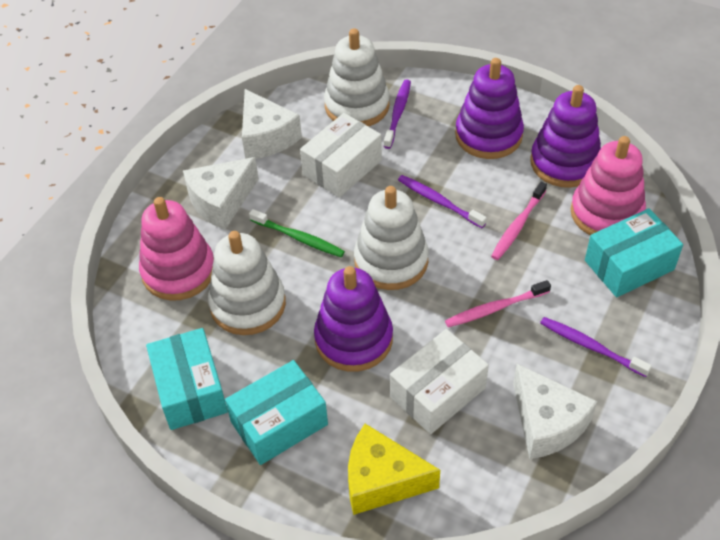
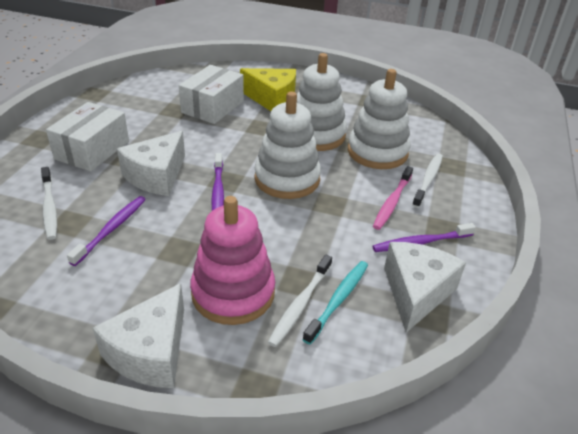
green toothbrush: [249,209,345,257] = 1 -> none = 0
pink stacking toy: [139,197,214,301] [571,136,646,235] = 2 -> [190,196,275,325] = 1
pink toothbrush: [445,280,551,327] [491,182,547,260] = 2 -> [373,166,413,230] = 1
purple stacking toy: [314,266,393,372] [455,58,524,159] [530,85,601,188] = 3 -> none = 0
turquoise box: [146,328,228,430] [225,360,328,465] [585,209,683,297] = 3 -> none = 0
turquoise toothbrush: none = 0 -> [302,261,368,344] = 1
white toothbrush: none = 0 -> [41,167,57,240] [268,255,332,347] [412,153,443,208] = 3

